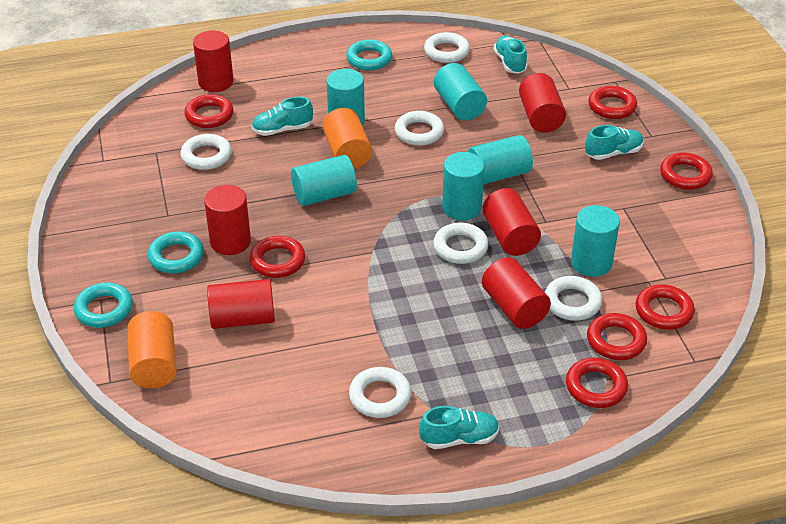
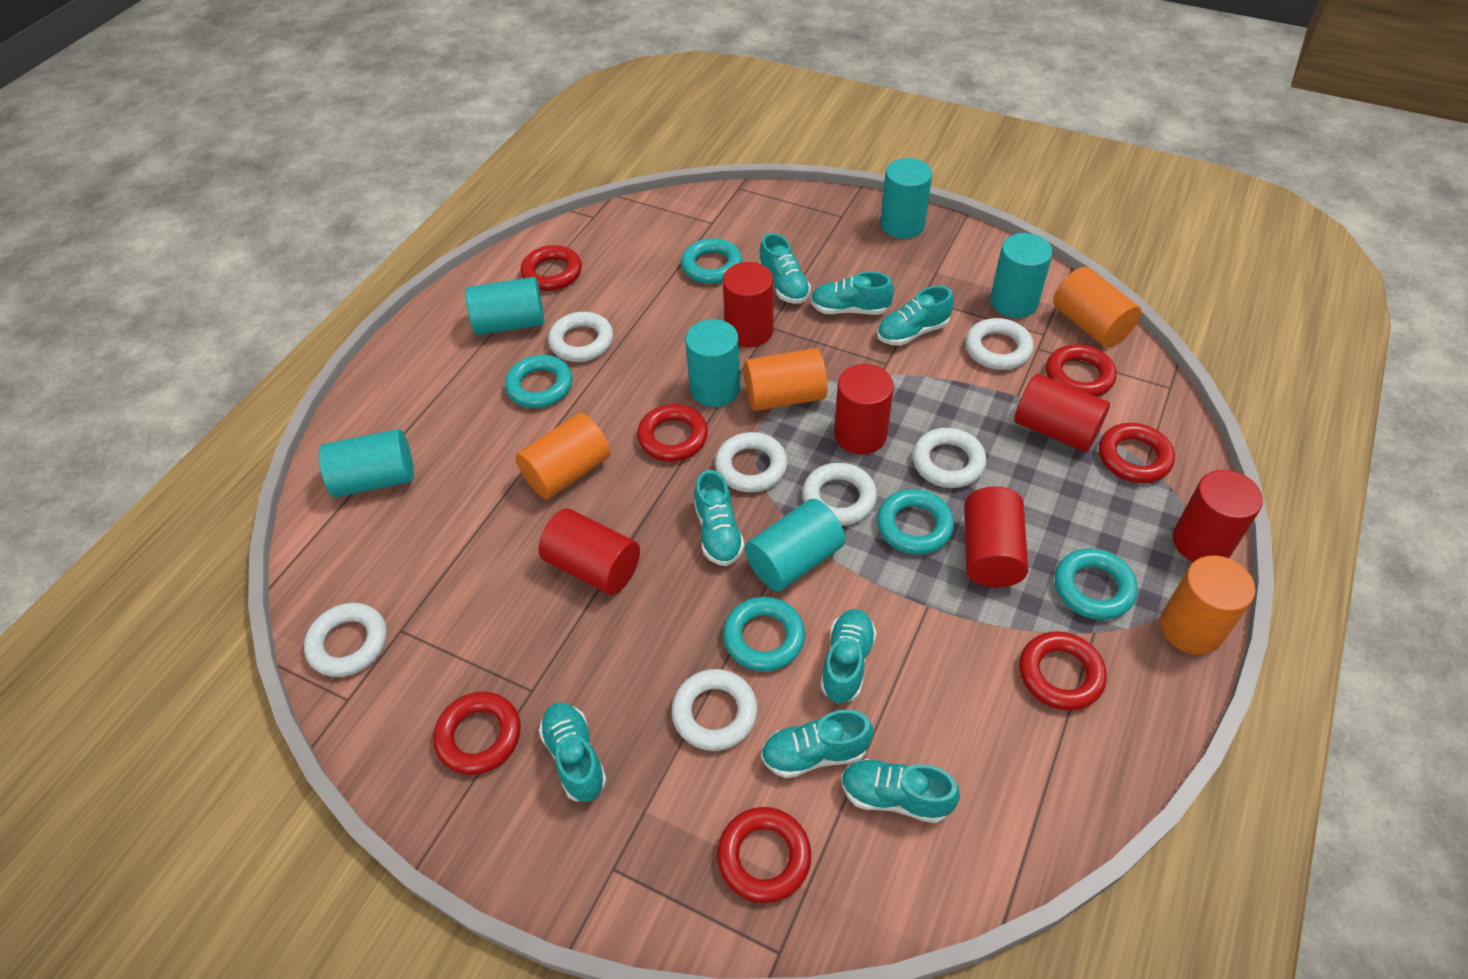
orange cylinder: [127,311,177,389] [323,108,372,169] = 2 -> [516,413,610,499] [744,348,828,411] [1053,267,1141,347] [1160,555,1255,655] = 4
turquoise ring: [74,283,133,328] [148,231,204,273] [346,39,392,70] = 3 -> [505,355,572,408] [681,238,742,284] [723,597,805,672] [877,489,954,555] [1055,548,1138,620] = 5
turquoise shoe: [252,97,313,136] [419,406,499,449] [494,35,527,74] [585,125,644,160] = 4 -> [538,703,607,802] [694,470,745,566] [759,233,811,304] [761,709,873,778] [811,271,894,315] [821,609,876,703] [841,759,960,823] [877,285,954,346] = 8
white ring: [180,134,232,170] [349,367,411,418] [395,111,444,146] [424,32,470,63] [433,222,489,264] [545,276,602,321] = 6 -> [304,603,387,677] [548,312,613,362] [672,669,758,751] [715,432,788,493] [802,463,877,526] [912,428,986,488] [965,318,1034,370] = 7

